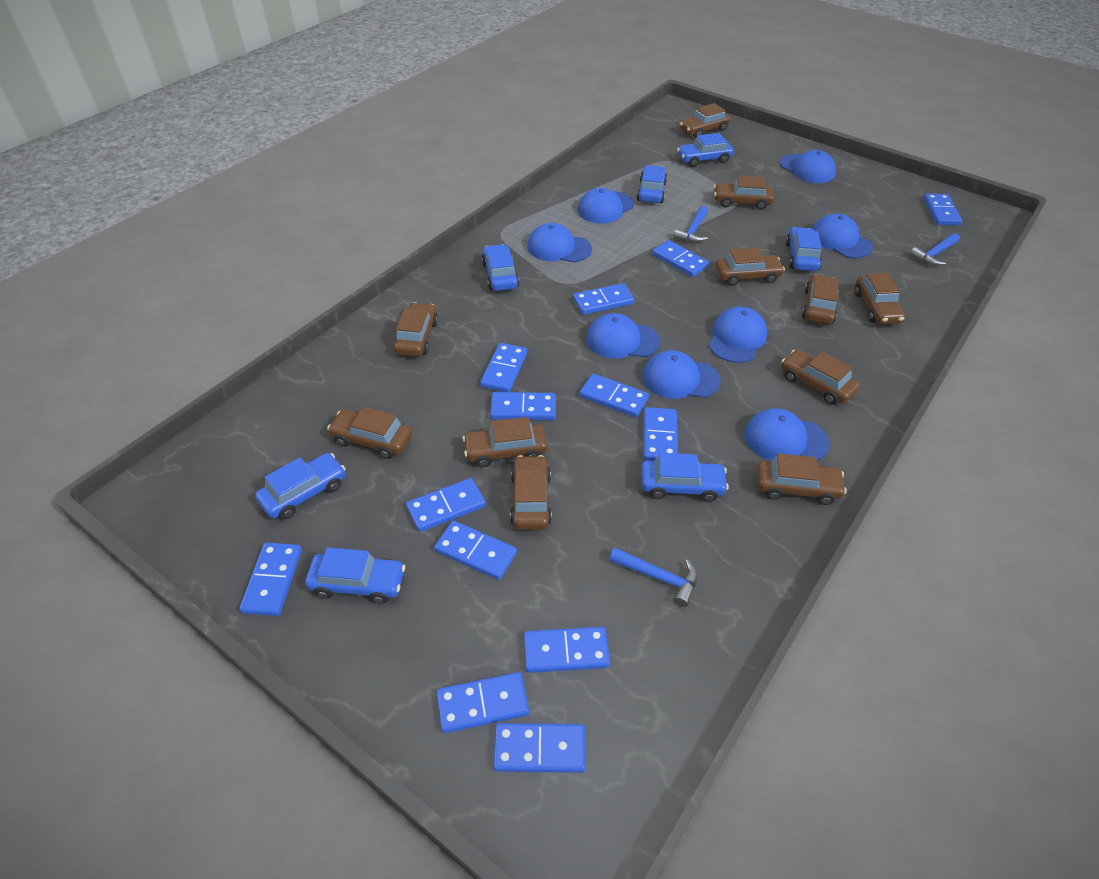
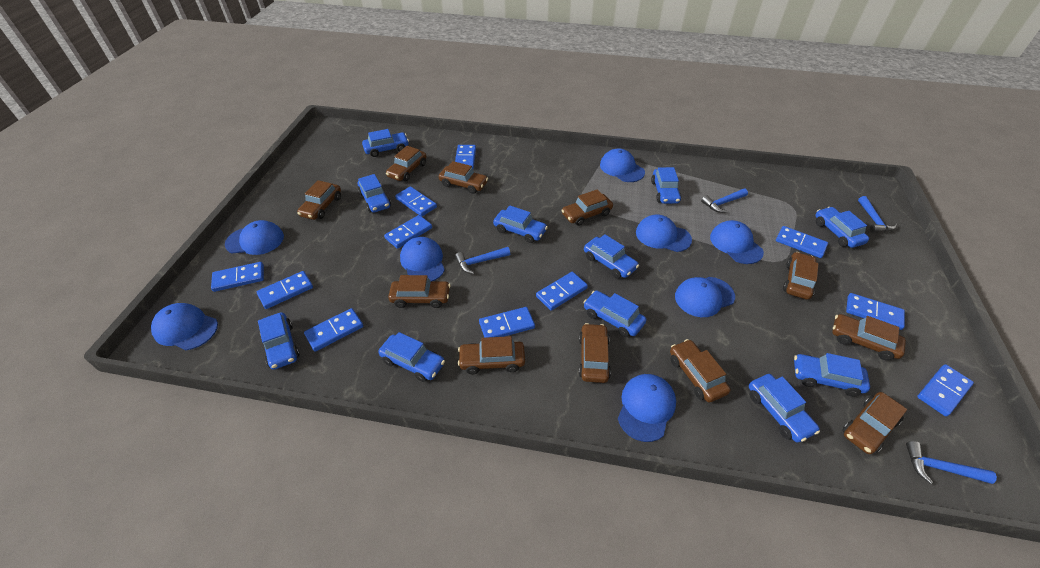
blue car: [255,453,345,519] [305,547,405,604] [482,244,519,291] [636,165,667,203] [641,453,729,502] [677,133,734,167] [786,227,822,271] = 7 -> [258,312,300,370] [358,174,391,213] [362,129,409,157] [378,332,445,382] [493,206,548,243] [583,291,646,337] [584,234,639,279] [651,167,681,204] [749,374,820,443] [794,353,870,396] [815,207,869,248] = 11
blue domino: [239,543,302,616] [406,478,486,532] [434,521,517,580] [436,672,529,733] [480,343,527,392] [490,392,556,420] [493,723,586,773] [524,627,610,673] [573,283,634,315] [579,374,649,418] [643,407,678,461] [652,240,709,277] [923,194,962,226] = 13 -> [211,262,264,292] [257,271,313,309] [304,308,363,352] [384,215,432,249] [395,186,437,216] [455,145,476,169] [479,307,535,338] [536,272,588,311] [776,226,828,258] [846,293,905,330] [917,364,974,416] = 11
blue hammer: [609,547,697,607] [673,206,708,243] [909,233,960,266] = 3 -> [455,247,510,274] [701,189,748,213] [858,196,897,233] [906,441,997,484] = 4

